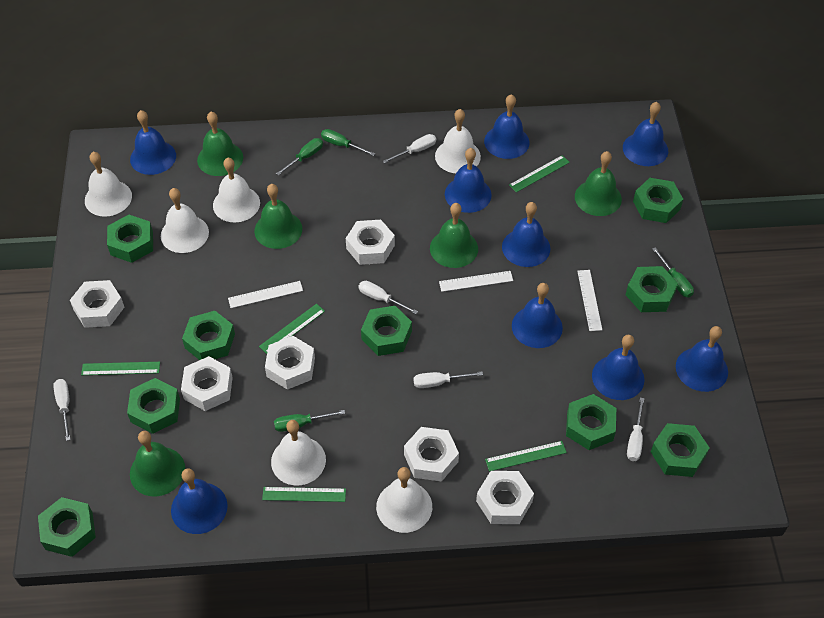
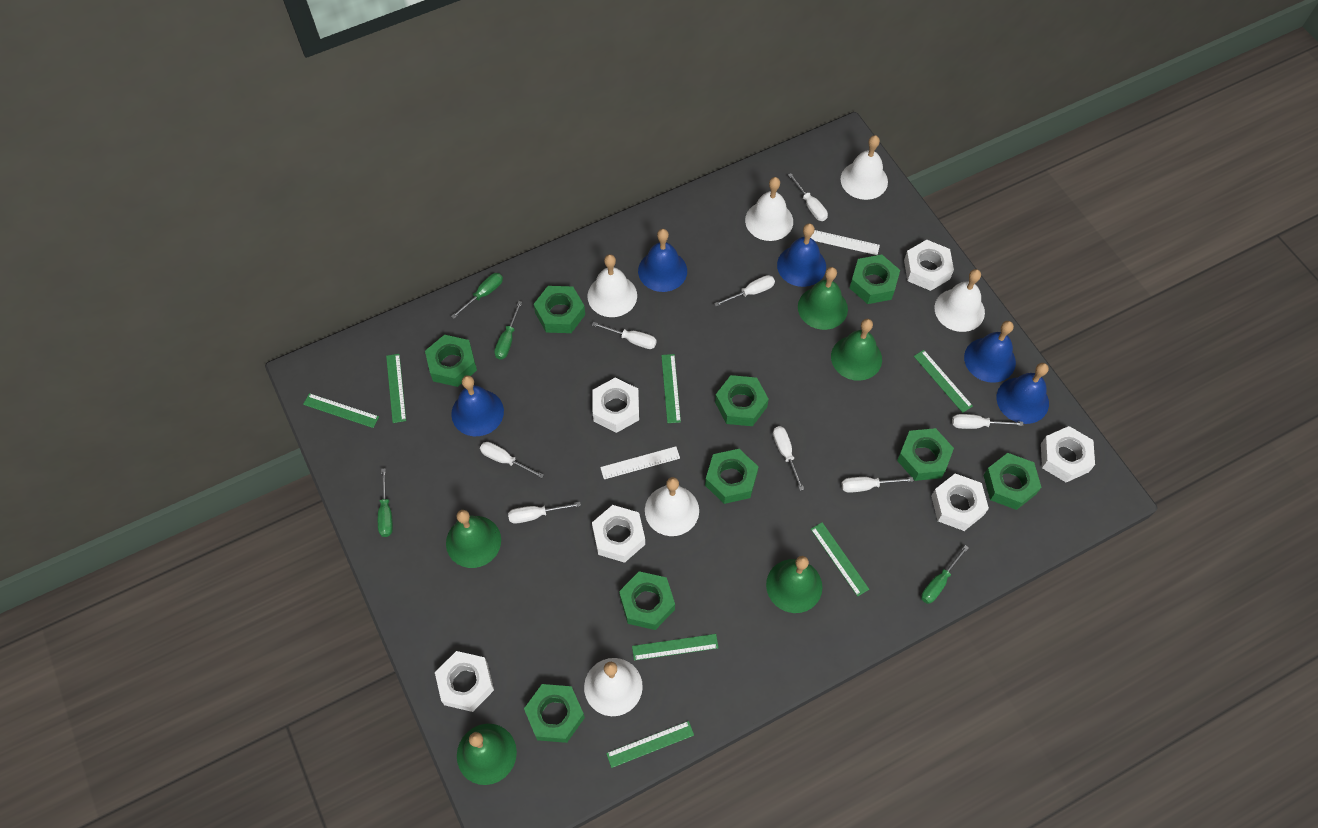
blue bell: [130,110,176,175] [171,468,228,534] [445,148,492,213] [484,94,530,159] [502,202,550,267] [512,283,563,348] [592,335,645,400] [623,102,668,166] [676,326,728,392] = 9 -> [451,375,504,436] [638,229,687,292] [777,223,826,287] [964,321,1016,383] [997,363,1049,424] = 5
green ruler: [81,362,160,375] [259,304,325,354] [262,487,346,502] [485,441,567,472] [509,155,570,193] = 5 -> [303,393,379,428] [386,354,406,423] [606,721,694,768] [632,634,719,661] [661,354,681,423] [811,522,869,597] [914,350,973,413] = 7
white ruler: [228,281,303,308] [439,271,513,292] [577,270,602,331] = 3 -> [600,446,680,479] [810,230,880,255] = 2
white screwdriver: [53,379,71,441] [359,281,418,314] [383,134,436,164] [413,371,483,388] [627,397,644,461] = 5 -> [480,442,544,478] [508,502,581,524] [592,322,657,349] [714,275,775,307] [773,426,804,491] [788,173,828,221] [841,477,914,493] [952,414,1024,429] = 8

